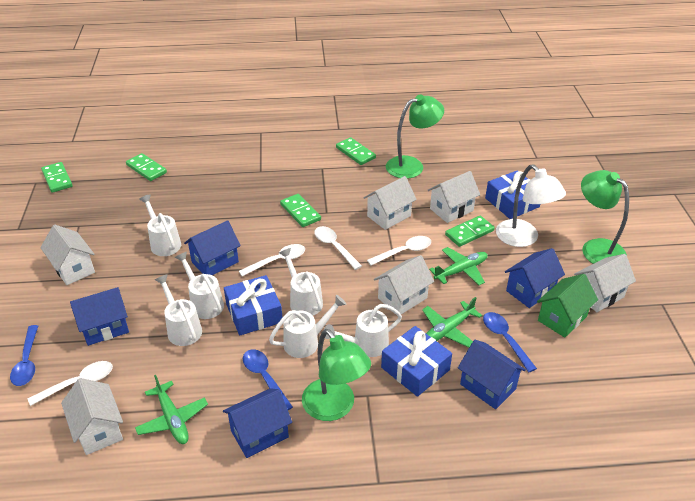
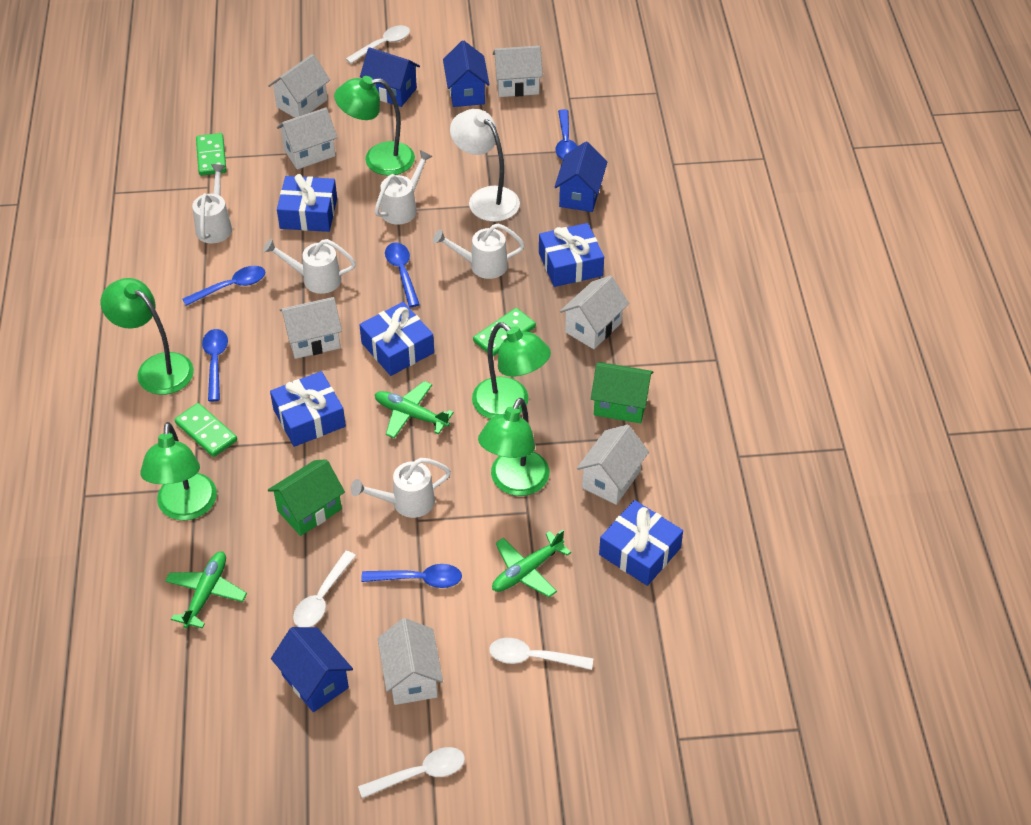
blue gift: [224,275,282,335] [381,326,452,397] [485,170,540,219] = 3 -> [270,371,346,447] [277,174,337,232] [359,302,434,376] [539,223,604,287] [599,500,683,586] = 5
blue house: [70,287,129,346] [184,220,241,275] [223,388,292,458] [458,340,526,409] [505,248,565,308] = 5 -> [271,627,353,712] [360,47,420,107] [443,41,490,107] [554,141,607,212] = 4
blue spoon: [10,325,38,386] [243,349,293,410] [483,312,537,372] = 3 -> [182,266,266,306] [202,329,228,402] [361,564,462,588] [385,243,420,307] [555,109,578,160] = 5
green domino: [41,162,72,193] [126,153,167,181] [280,194,321,227] [336,137,376,165] [445,216,495,247] = 5 -> [175,403,237,457] [196,133,227,176] [473,308,536,356] = 3
green house: [537,274,598,338] = 1 -> [268,459,345,536] [591,362,653,423] = 2
green lamp: [302,329,371,421] [386,94,444,179] [581,170,629,264] = 3 -> [101,278,194,395] [140,422,217,520] [334,76,415,175] [472,322,551,419] [478,398,549,496] = 5
white house: [40,225,95,285] [61,378,123,455] [363,176,417,230] [374,255,434,314] [428,171,480,223] [574,254,636,312] = 6 -> [268,54,330,118] [277,107,338,170] [280,297,342,359] [378,618,443,705] [493,46,543,97] [560,275,629,349] [577,425,649,505] = 7
white watering can: [139,194,181,256] [155,274,202,346] [175,252,224,319] [269,295,347,358] [279,248,323,315] [324,304,402,357] = 6 -> [192,164,232,243] [263,239,356,294] [351,458,451,518] [375,150,433,225] [433,223,525,279] = 5

